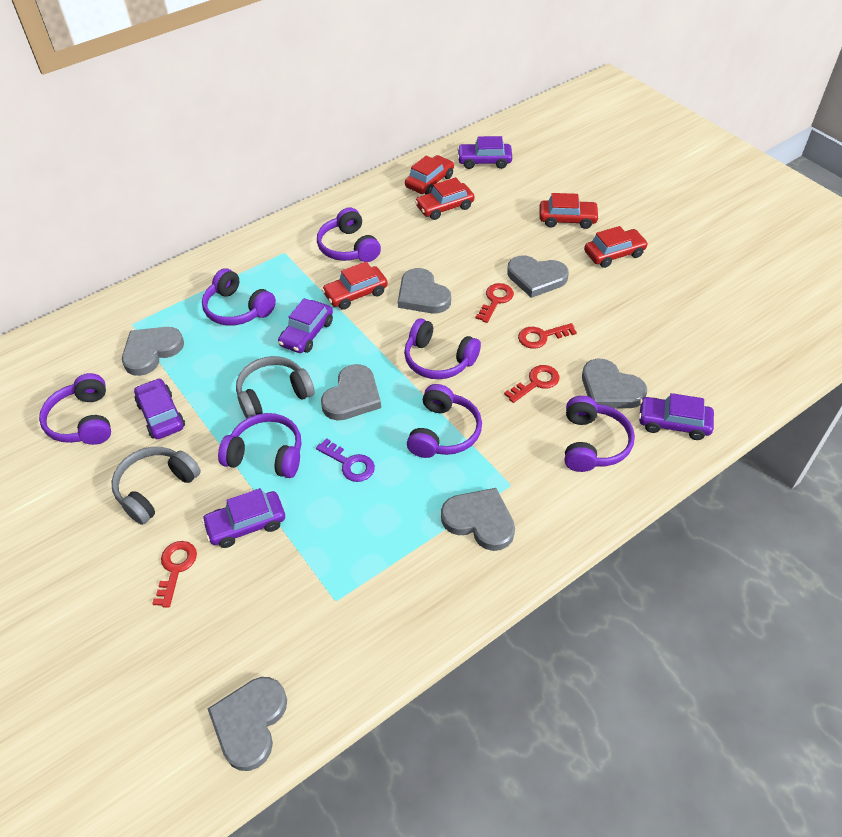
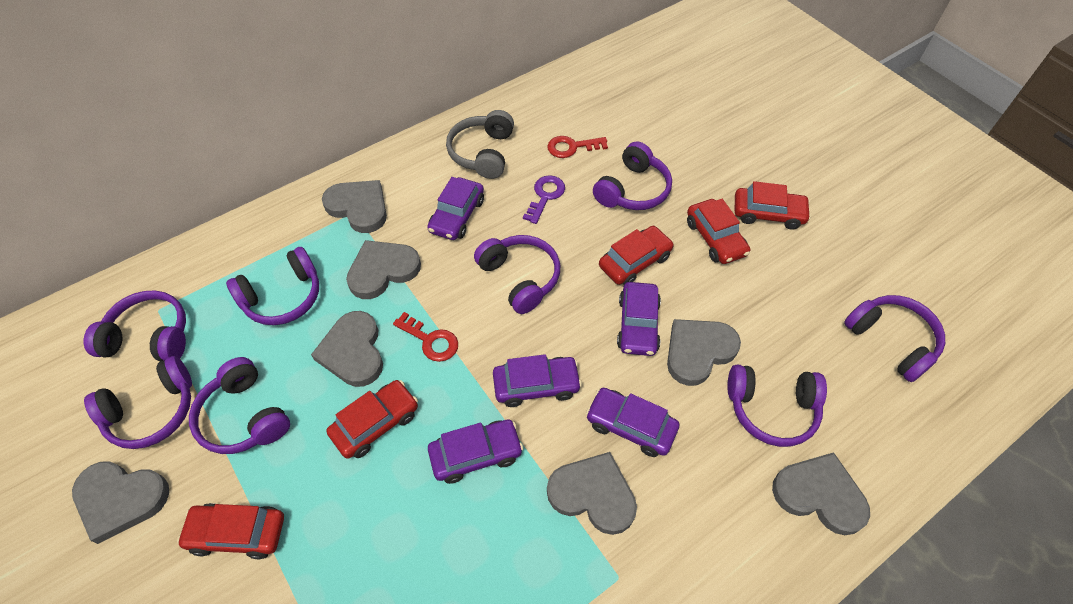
grey headphones: [111,447,201,525] [236,356,315,419] = 2 -> [446,110,514,179] = 1
purple headphones: [39,373,111,445] [202,268,276,326] [218,413,301,478] [317,207,381,262] [404,318,481,379] [407,384,482,458] [565,396,635,472] = 7 -> [84,291,186,361] [84,356,192,449] [189,357,290,454] [226,247,319,325] [474,235,560,314] [593,141,672,210] [727,365,827,447] [844,295,945,382] = 8
red key: [152,541,197,608] [475,283,514,323] [504,365,560,403] [518,323,577,349] = 4 -> [393,312,458,362] [547,136,608,158] = 2

